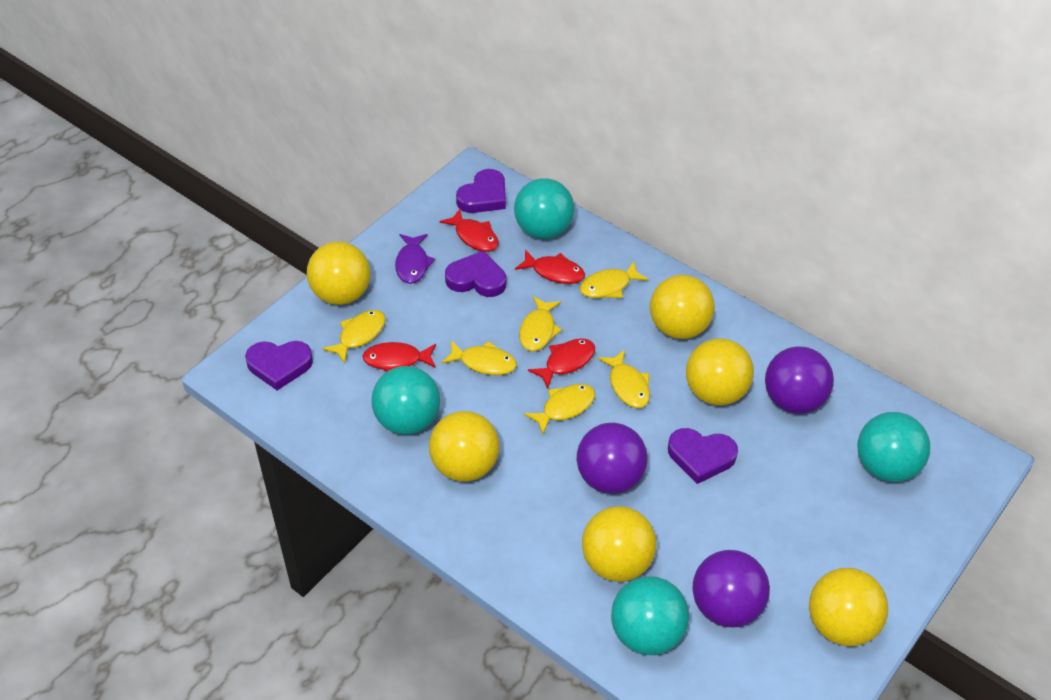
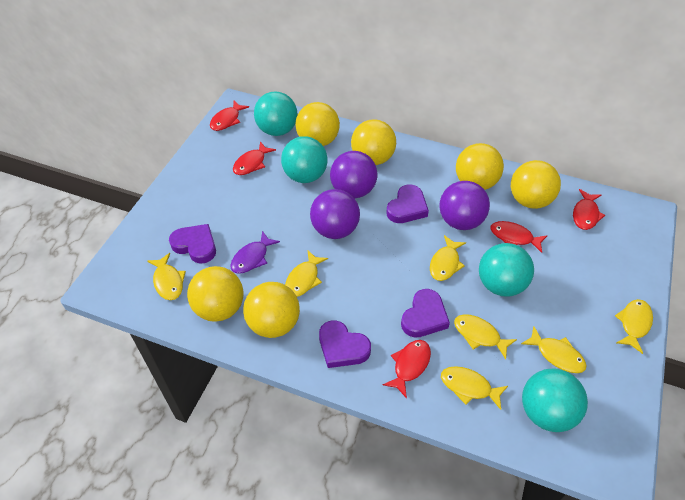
red fish: [362,342,436,371] [439,209,499,252] [515,250,585,284] [528,338,595,389] = 4 -> [210,101,249,131] [233,142,276,175] [383,340,431,398] [491,221,548,253] [573,189,605,230] = 5
yellow fish: [322,310,386,364] [442,341,517,375] [519,296,562,351] [524,384,595,434] [579,261,649,298] [598,350,650,408] = 6 -> [147,253,186,300] [285,250,328,297] [430,235,466,281] [441,366,508,410] [454,314,517,359] [521,326,587,373] [615,299,653,354] = 7

